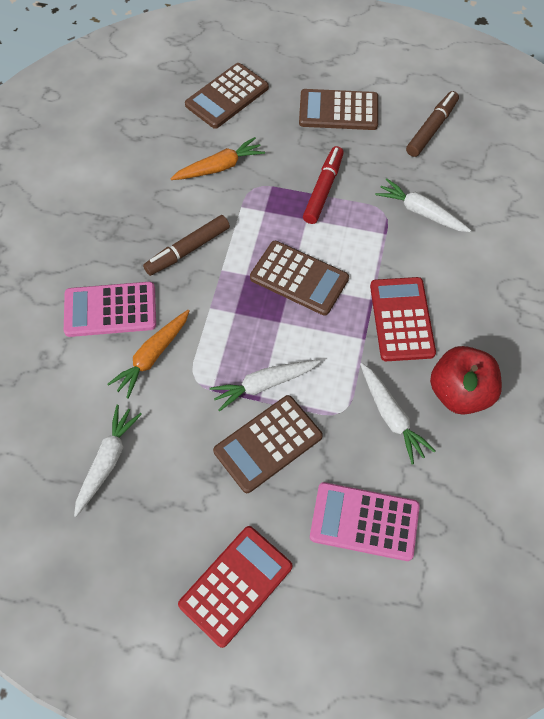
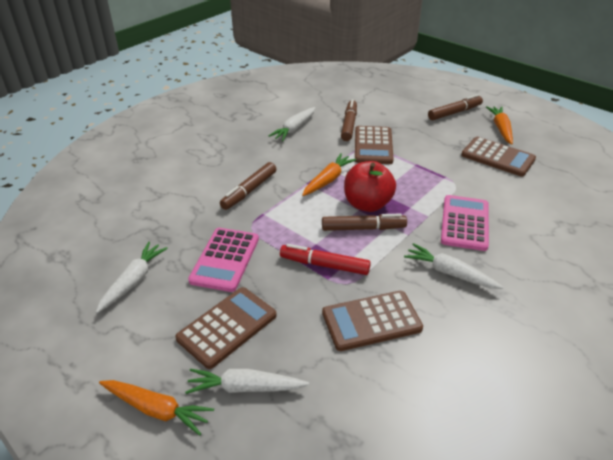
brown marker: [143,215,230,276] [406,91,459,157] = 2 -> [220,162,276,210] [322,213,407,231] [341,99,357,141] [428,94,483,120] = 4
orange carrot: [107,310,189,399] [170,137,265,180] = 2 -> [99,380,214,436] [302,153,356,196] [486,106,513,144] = 3
red calculator: [178,526,293,648] [370,277,436,361] = 2 -> none = 0

